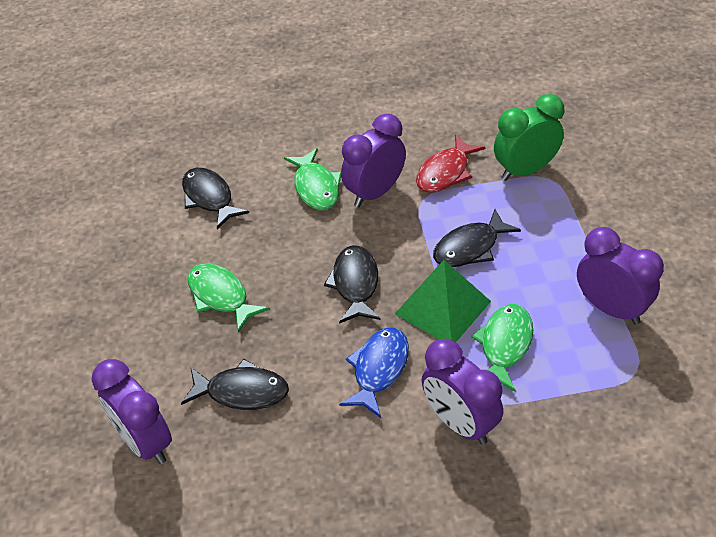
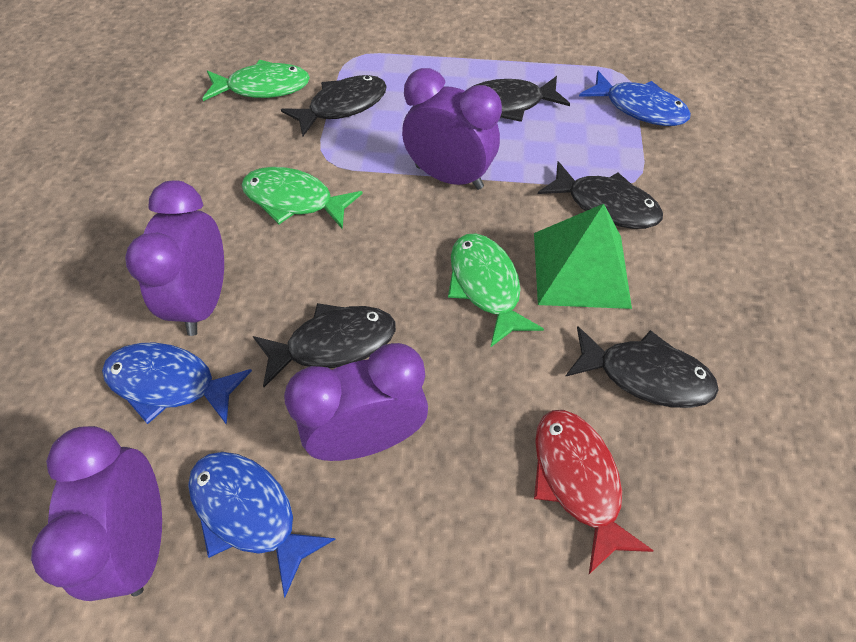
black fish: [181,359,289,410] [182,168,249,229] [324,245,381,324] [433,209,521,267] = 4 -> [253,303,396,387] [281,75,387,136] [474,76,570,122] [538,161,663,229] [565,326,719,408] = 5
blue fish: [339,327,409,418] = 1 -> [102,343,252,425] [188,452,336,598] [579,71,691,126] = 3
green clock: [494,94,565,181] = 1 -> none = 0

